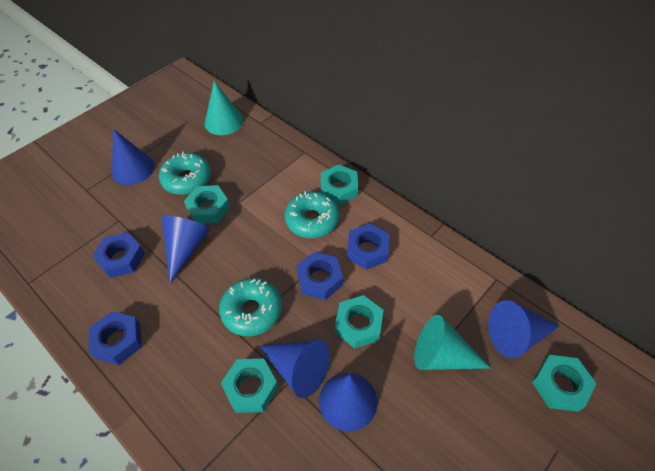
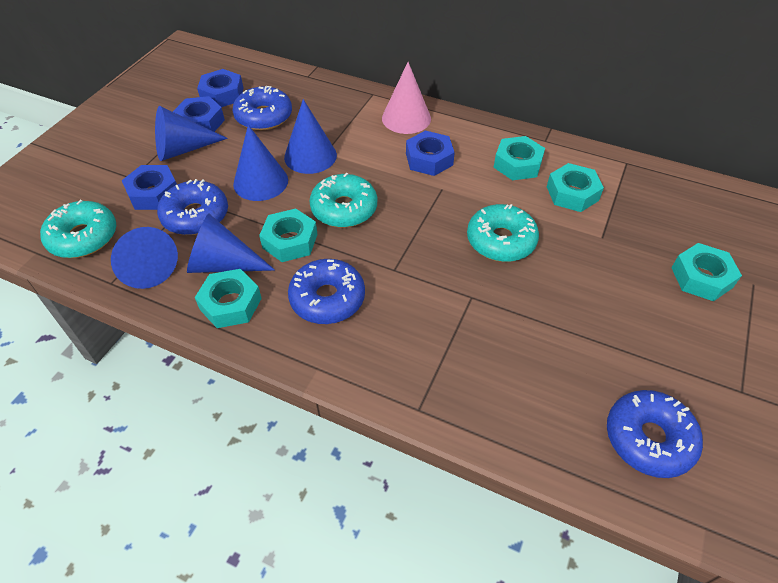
blue donut: none = 0 -> [157,179,228,235] [233,86,292,130] [288,259,365,324] [607,390,703,478] = 4
pink cone: none = 0 -> [382,62,431,134] = 1
turquoise cone: [205,81,244,135] [414,315,491,370] = 2 -> none = 0

